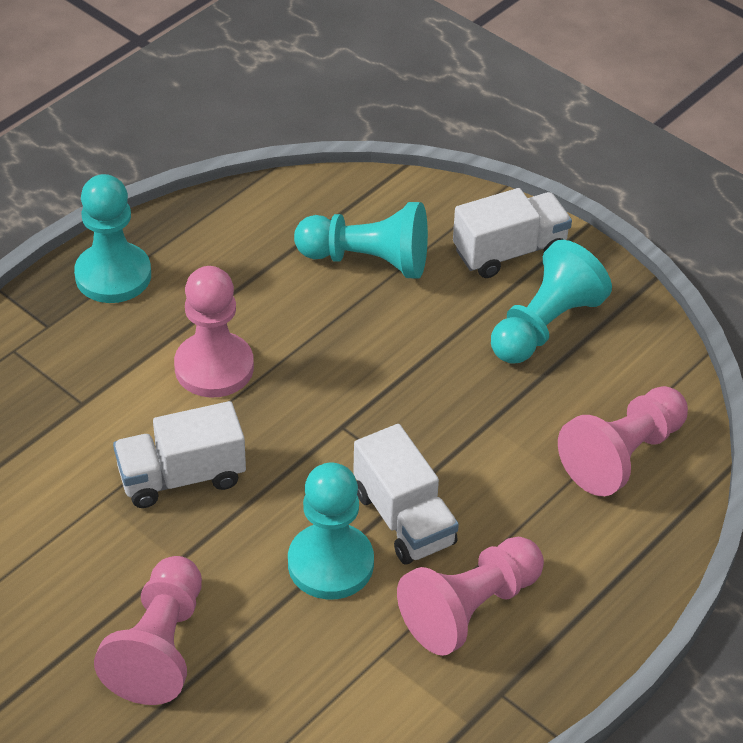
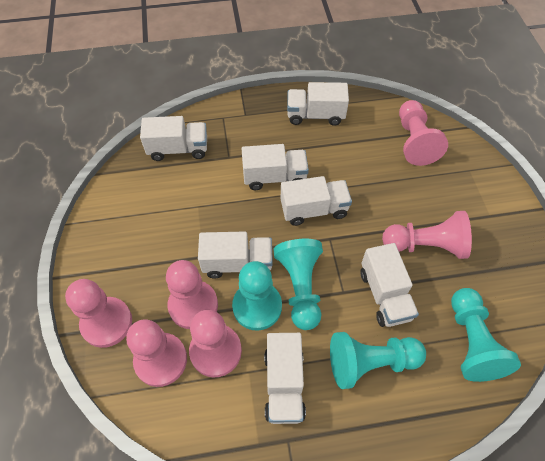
pink pawn: [94,556,202,705] [174,266,254,397] [397,537,544,656] [558,386,688,496] = 4 -> [65,279,132,348] [126,319,187,387] [166,260,218,329] [189,310,242,378] [382,211,472,259] [399,100,448,166] = 6
white truck: [113,401,246,508] [353,424,459,564] [453,188,572,278] = 3 -> [140,116,207,161] [198,231,273,279] [241,144,309,190] [264,333,306,424] [281,176,352,226] [287,82,349,126] [360,243,419,327] = 7

